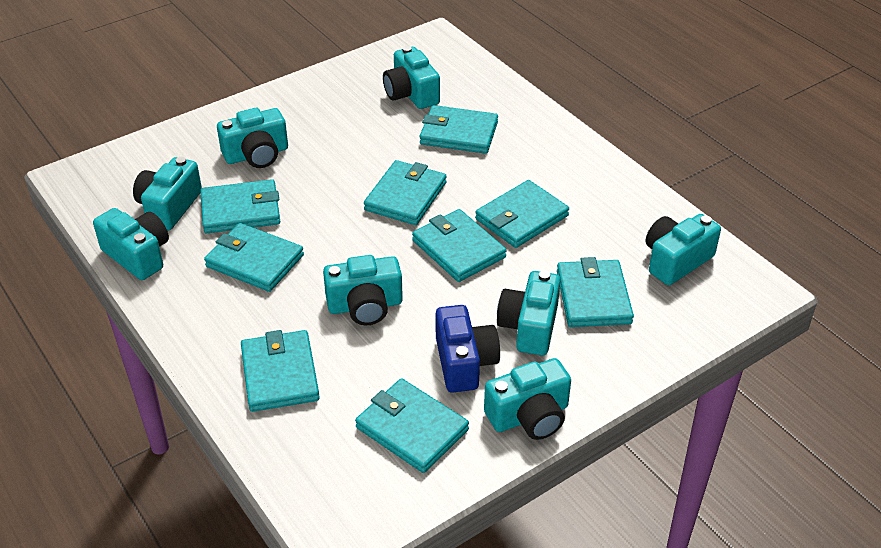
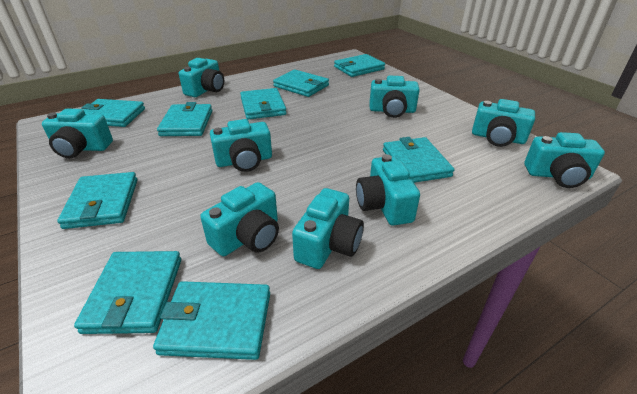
blue camera: [436,305,500,393] = 1 -> none = 0
turquoise camera: [93,208,169,280] [133,157,202,230] [217,108,288,168] [323,255,403,325] [383,46,440,109] [484,358,571,440] [497,270,561,355] [646,214,721,285] = 8 -> [42,109,113,158] [179,58,224,97] [200,182,279,256] [210,119,272,172] [292,188,364,269] [356,154,420,226] [369,76,420,118] [472,99,535,147] [524,132,605,188] = 9

